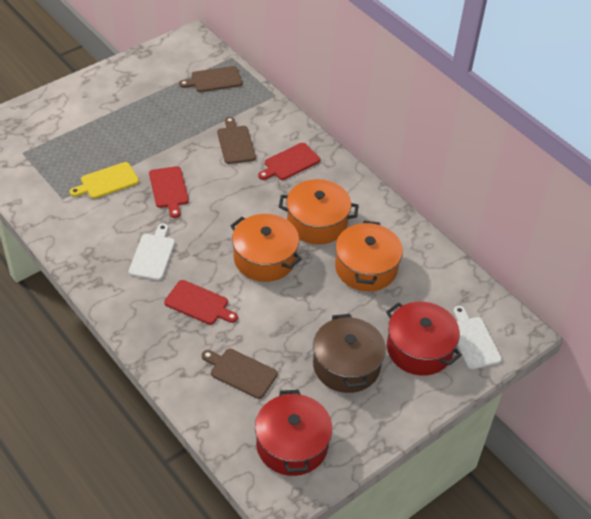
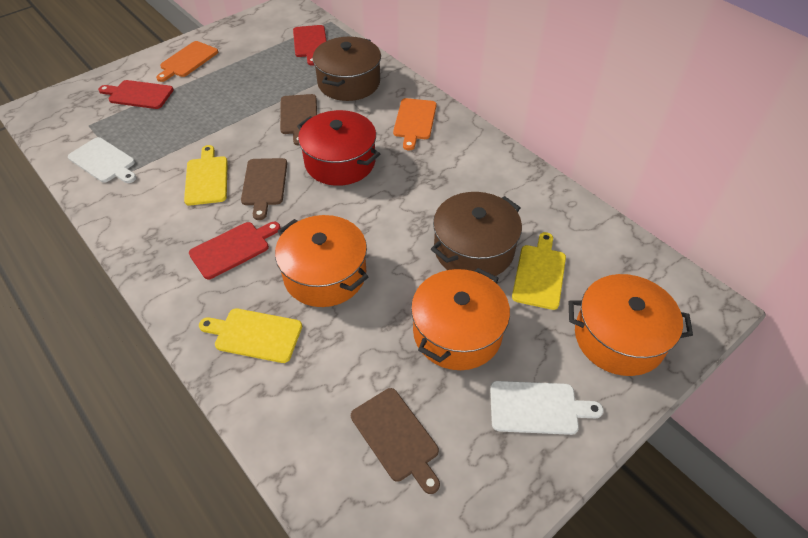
brown pot: [313,314,386,393] = 1 -> [313,37,381,101] [431,192,522,276] = 2
orange cutting board: none = 0 -> [156,41,218,82] [393,98,437,150] = 2
red pot: [255,390,332,476] [386,302,462,376] = 2 -> [297,110,380,186] = 1
yellow cutting board: [70,162,139,199] = 1 -> [184,145,228,205] [199,308,302,363] [512,232,566,310] = 3

